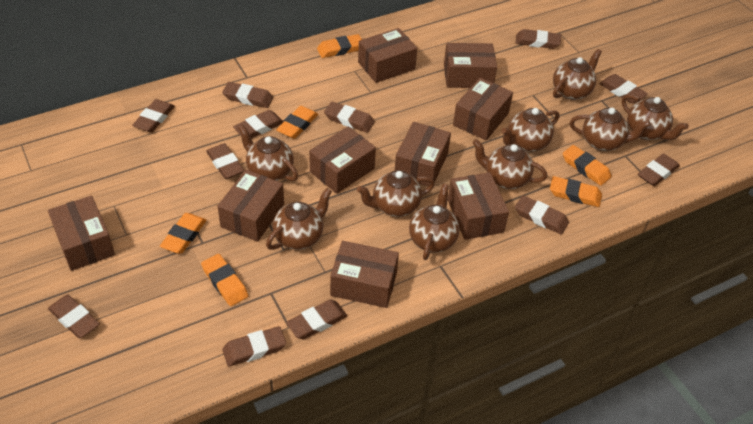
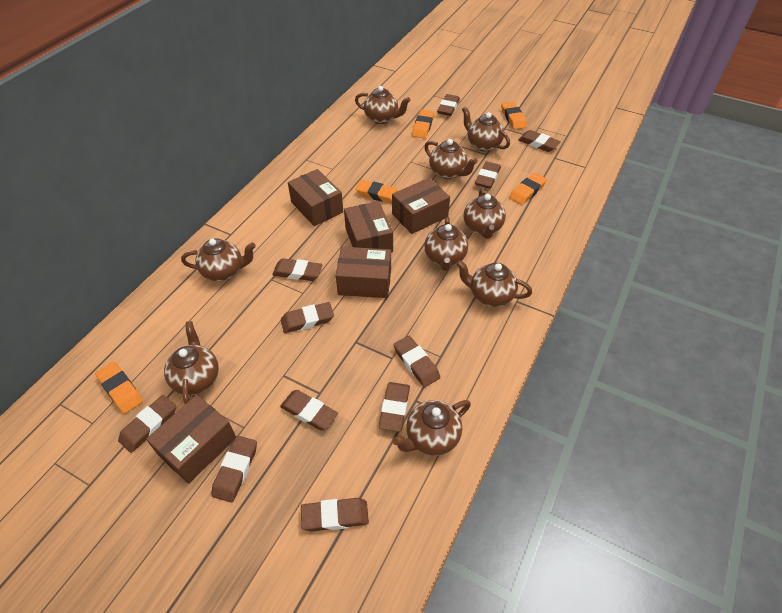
brown box: [48,195,115,271] [218,170,284,242] [309,126,376,194] [330,241,399,308] [358,28,417,83] [395,122,451,186] [444,43,497,88] [448,172,509,240] [453,78,513,140] = 9 -> [146,395,236,484] [288,169,343,226] [336,247,391,298] [344,201,393,252] [392,178,450,234] = 5
brown eraser: [48,295,100,338] [132,99,175,132] [206,143,244,179] [222,82,273,108] [222,326,286,367] [233,110,284,139] [286,300,347,339] [324,102,375,133] [515,29,561,49] [515,195,569,235] [599,74,648,104] [638,154,680,186] = 12 -> [118,395,176,453] [211,436,257,503] [272,258,322,281] [280,390,338,430] [281,302,334,333] [301,498,369,532] [379,382,410,432] [394,336,440,387] [437,94,460,116] [475,162,501,188] [518,130,561,152] = 11
orange eraser: [160,213,206,254] [201,254,248,306] [276,106,318,139] [317,34,362,58] [550,176,602,207] [563,145,611,186] = 6 -> [95,362,143,414] [356,180,398,203] [412,110,434,139] [501,101,527,129] [509,173,547,205] = 5

